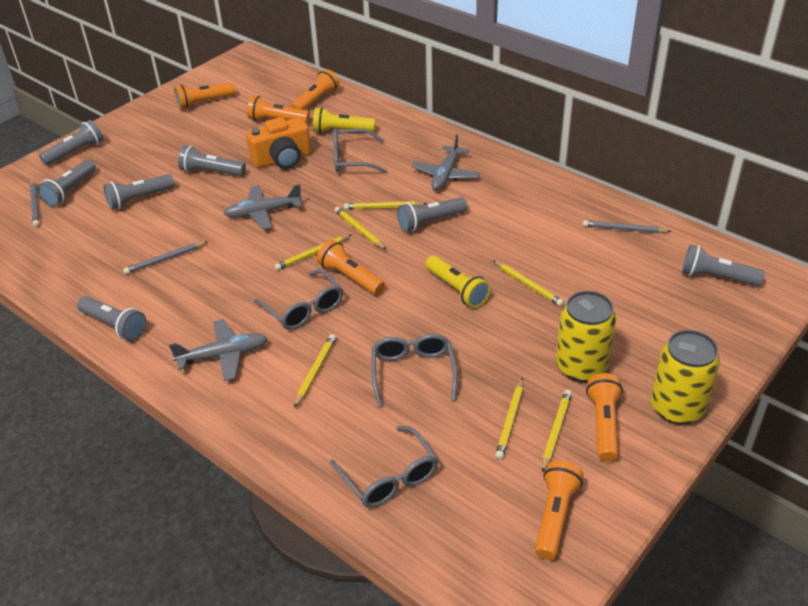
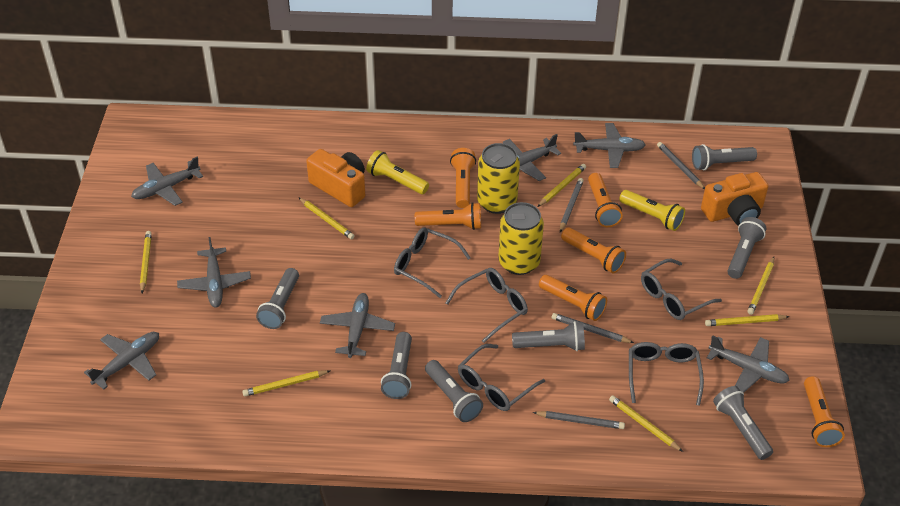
grey glasses: [254,269,343,330] [330,426,438,507] [333,129,387,173] [371,334,458,407] = 4 -> [394,227,471,298] [446,268,528,343] [458,344,545,411] [629,342,704,406] [641,259,722,320] = 5
grey pencil: [30,179,39,227] [123,242,207,274] [583,220,671,233] = 3 -> [533,411,625,429] [552,313,634,343] [560,178,584,232] [657,142,705,189] = 4
grey plane: [169,319,267,381] [224,184,302,229] [411,134,480,190] = 3 -> [84,332,159,390] [131,157,203,206] [177,237,251,308] [320,293,395,358] [503,134,561,181] [573,123,646,168] [707,335,790,393] = 7
orange camera: [246,117,311,169] = 1 -> [306,149,365,207] [701,172,768,226] = 2

